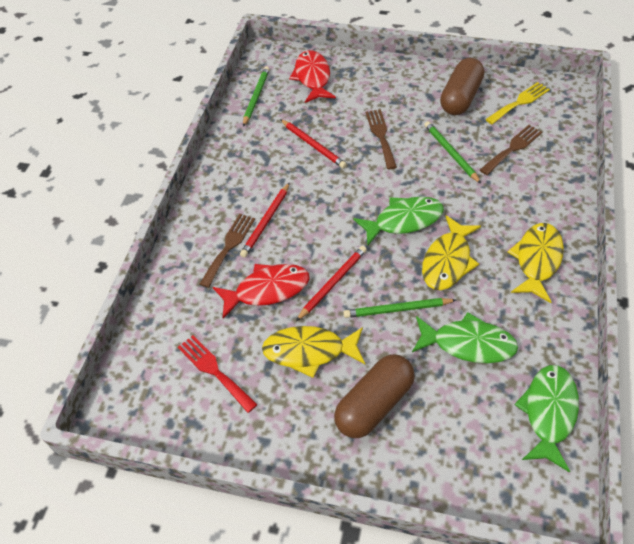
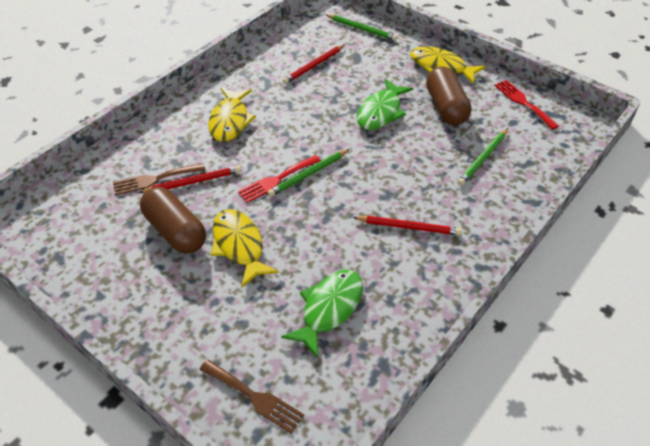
brown fork: [200,214,255,288] [366,109,397,169] [480,125,542,175] = 3 -> [113,163,205,195] [199,360,304,434] = 2
green fish: [353,196,444,246] [412,312,518,363] [514,365,579,473] = 3 -> [281,270,363,358] [357,79,413,130] = 2
red fish: [213,264,310,319] [289,50,336,103] = 2 -> none = 0
red fork: [178,335,258,413] = 1 -> [238,155,321,203] [494,80,559,130] = 2
yellow fork: [485,82,550,124] = 1 -> none = 0

